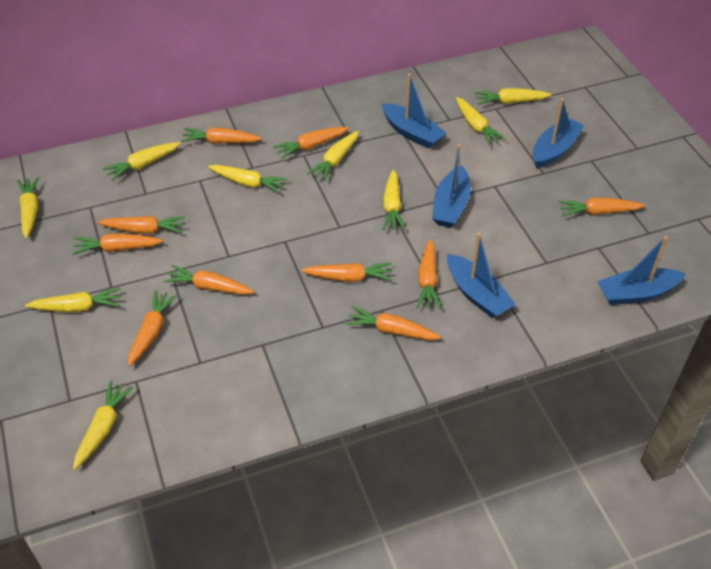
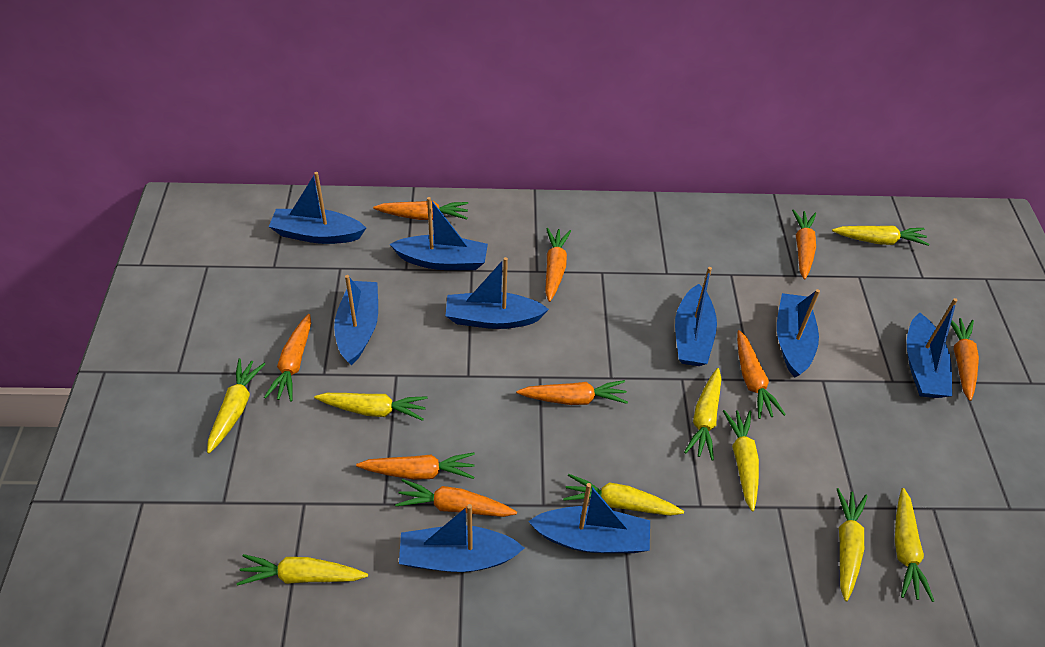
blue boat: [382,73,447,149] [432,144,471,228] [447,233,516,318] [533,98,584,169] [597,236,686,305] = 5 -> [269,172,366,244] [334,275,378,365] [390,197,488,270] [399,504,524,572] [446,257,549,329] [528,483,650,553] [675,267,717,366] [777,289,820,378] [907,298,958,398] = 9
orange carrot: [73,233,163,255] [97,216,185,234] [128,290,178,366] [164,265,254,295] [181,128,262,144] [273,127,349,159] [301,263,392,282] [346,306,441,340] [417,239,441,309] [558,197,645,217] = 10 -> [264,314,311,402] [356,452,475,480] [373,201,468,220] [395,479,517,517] [517,380,628,405] [545,228,571,302] [737,330,786,419] [792,209,816,280] [951,318,979,401] = 9

